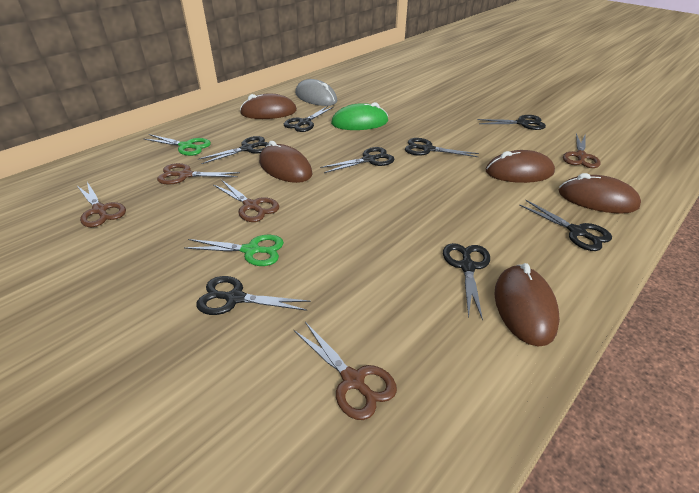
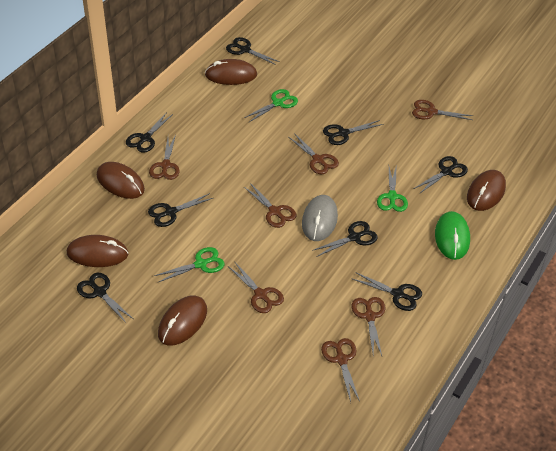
brown scissors: [77,182,126,227] [157,163,240,185] [214,180,279,222] [294,322,397,420] [563,133,601,168] = 5 -> [149,135,180,180] [228,261,284,313] [244,183,297,228] [289,133,339,174] [321,338,360,402] [352,297,385,356] [412,100,473,120] = 7
green scissors: [144,134,211,156] [184,235,284,266] = 2 -> [154,247,224,283] [244,89,298,122] [377,164,408,212] = 3

